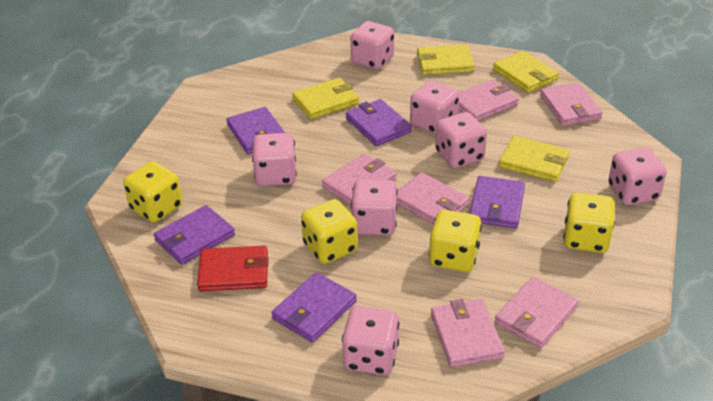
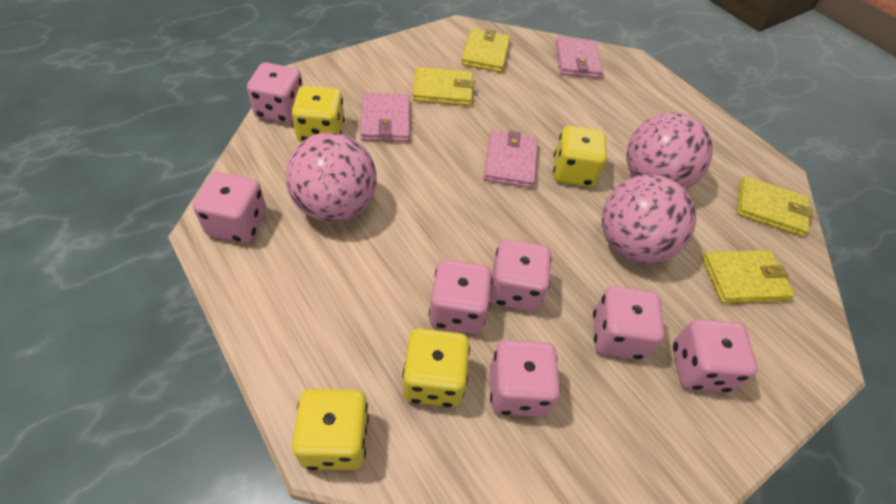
pink ball: none = 0 -> [285,132,377,223] [602,174,696,263] [626,112,713,189] = 3
pink wallet: [322,154,397,205] [397,172,470,225] [431,299,505,367] [459,79,519,121] [495,277,579,348] [540,82,603,126] = 6 -> [360,93,409,142] [484,130,538,188] [555,37,603,78] = 3
purple wallet: [154,205,235,265] [227,107,285,154] [271,272,357,343] [346,99,412,146] [469,176,525,228] = 5 -> none = 0
red wallet: [197,245,269,291] = 1 -> none = 0

